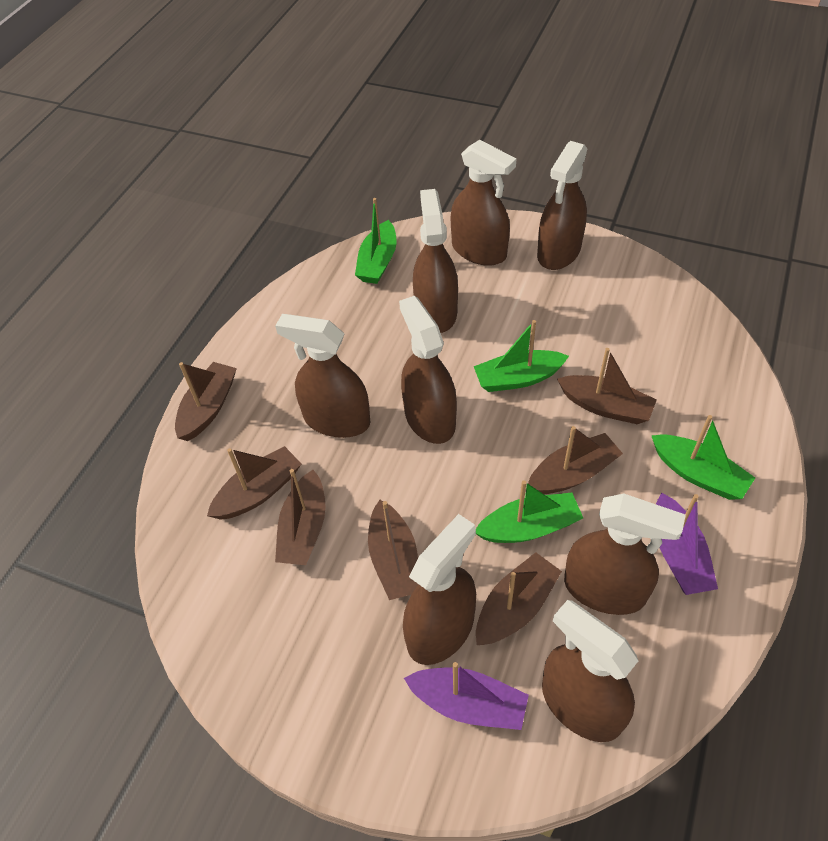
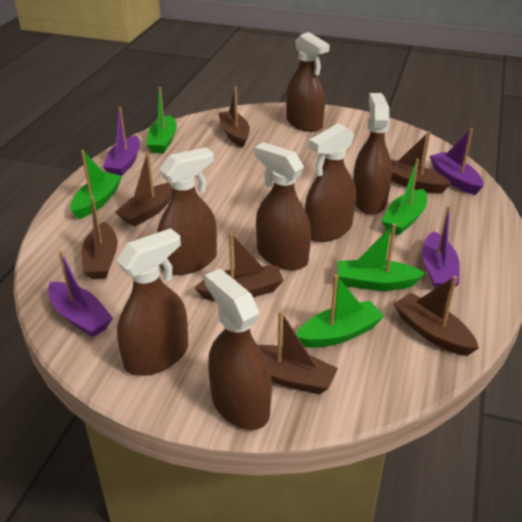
brown spray bottle: [275,314,370,438] [399,296,457,444] [403,514,476,665] [413,189,458,333] [451,140,516,266] [537,141,588,270] [542,600,638,742] [564,494,686,615] = 8 -> [117,228,188,376] [157,147,217,275] [205,269,272,430] [254,142,311,270] [286,32,330,132] [305,123,356,242] [353,93,392,215] = 7
green boat: [355,198,396,284] [474,320,569,392] [476,481,583,543] [651,415,755,500] = 4 -> [70,150,122,219] [147,87,177,153] [296,274,384,348] [338,223,425,291] [382,159,427,235] = 5
purple boat: [404,662,529,730] [656,493,718,595] = 2 -> [48,251,113,337] [103,107,140,176] [422,205,460,291] [429,129,484,195] = 4

